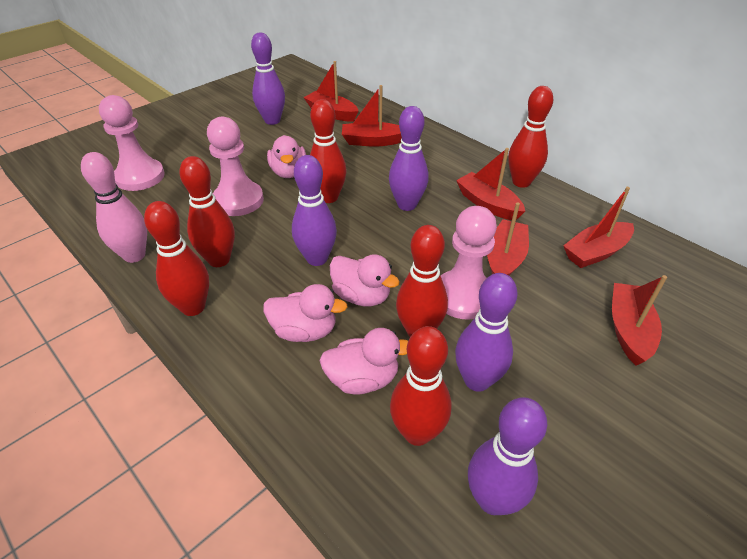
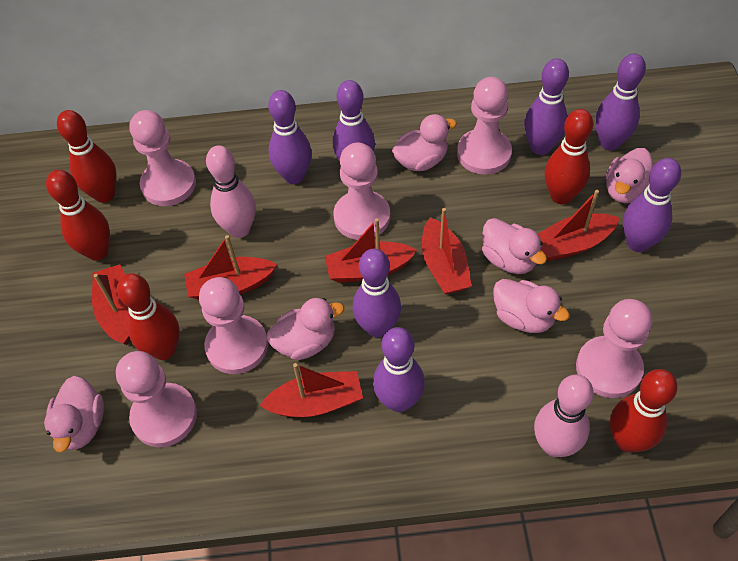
pink bowling pin: [81,152,147,263] = 1 -> [206,145,256,238] [534,375,594,457] = 2
pink duck: [263,284,348,342] [267,135,306,178] [319,328,408,394] [330,254,400,306] = 4 -> [44,376,104,453] [267,298,344,360] [392,114,457,171] [482,218,547,274] [493,279,570,333] [606,148,653,203] = 6
pink pawn: [99,95,165,191] [207,117,264,216] [441,206,497,320] = 3 -> [116,351,197,447] [129,110,196,206] [199,277,268,374] [334,142,390,240] [457,77,512,175] [576,299,653,398] = 6
purple bowling pin: [251,32,285,125] [292,155,337,266] [389,106,429,211] [455,273,518,392] [468,397,547,515] = 5 -> [268,90,312,184] [333,80,375,162] [353,249,401,338] [373,327,425,412] [524,58,569,155] [595,54,646,151] [623,158,681,252] = 7
red bowling pin: [144,201,209,316] [179,156,235,267] [310,99,347,203] [390,326,452,446] [396,225,448,337] [508,86,553,188] = 6 -> [46,170,110,261] [57,110,117,203] [117,273,180,360] [545,109,593,204] [610,369,677,452] = 5

